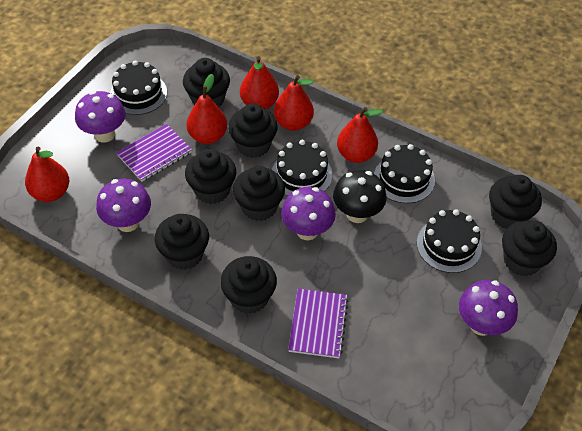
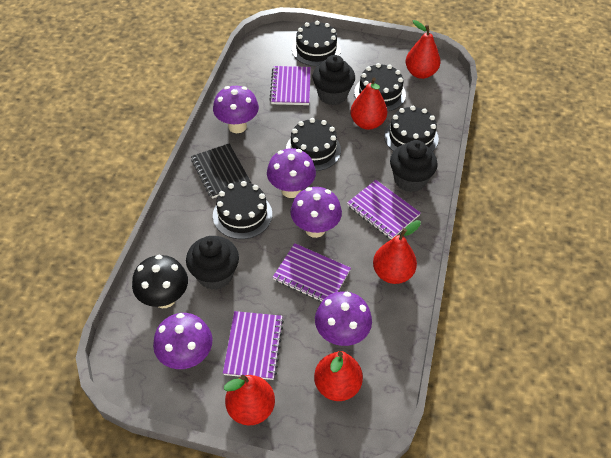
black cake: [110,61,167,115] [272,140,332,196] [374,144,435,203] [417,209,482,273] = 4 -> [213,181,272,239] [286,118,341,171] [292,21,341,66] [354,63,406,112] [384,106,439,152] = 5
black cupcake: [155,214,209,270] [183,58,230,107] [185,149,236,204] [220,256,277,314] [228,104,278,158] [233,166,285,221] [489,175,542,229] [502,220,557,276] = 8 -> [186,236,239,290] [312,55,355,105] [390,140,438,192] = 3
black notebook: none = 0 -> [191,143,251,199] = 1
purple mushroom: [75,91,126,143] [96,178,151,232] [281,187,336,240] [459,280,518,336] = 4 -> [153,313,212,369] [213,86,259,133] [267,148,316,198] [290,187,342,238] [315,291,372,346] = 5
purple notebook: [116,124,192,182] [288,289,349,358] = 2 -> [223,311,284,380] [269,66,311,105] [273,243,351,302] [347,180,421,239] = 4

